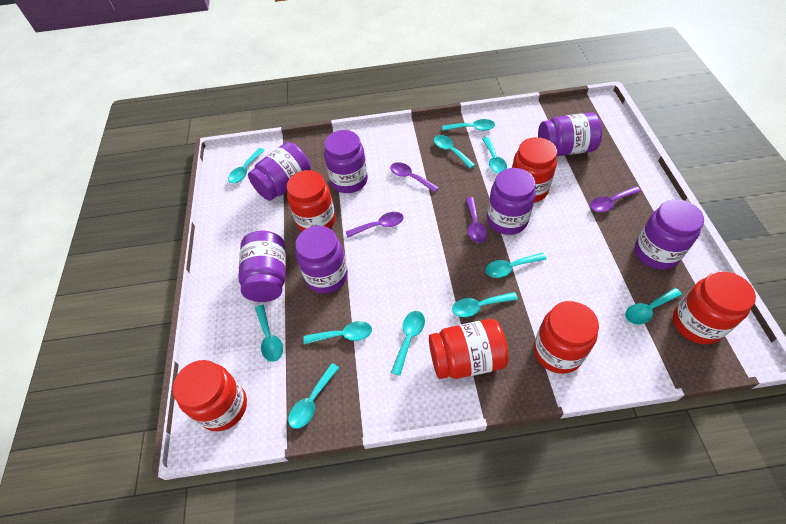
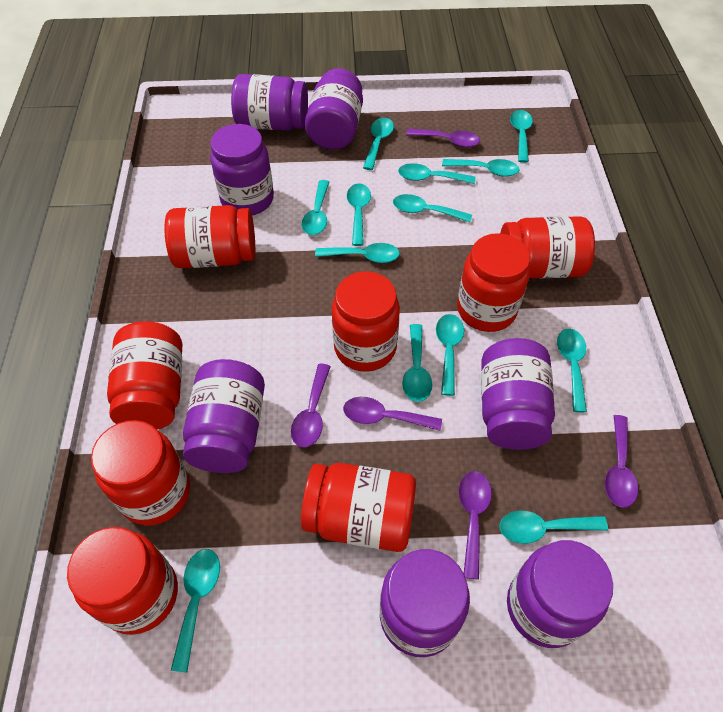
purple spoon: [346,212,404,238] [390,162,439,192] [466,197,487,243] [590,186,641,212] = 4 -> [291,364,331,447] [343,397,442,431] [406,129,480,147] [459,471,492,580] [605,415,638,507] = 5
red jar: [173,360,247,431] [287,170,336,231] [429,319,509,379] [512,137,557,203] [534,301,599,374] [673,271,756,345] = 6 -> [67,527,178,635] [91,420,190,526] [107,321,182,430] [165,205,255,268] [301,463,416,552] [332,271,400,372] [457,233,530,332] [500,216,595,278] = 8
turquoise spoon: [228,148,265,183] [255,305,283,362] [288,363,339,429] [303,321,372,344] [391,311,425,376] [434,135,475,169] [442,119,495,131] [452,292,518,317] [482,137,507,174] [485,253,547,278] [625,288,682,325] = 11 -> [171,549,220,673] [302,180,329,235] [315,243,400,263] [347,183,371,246] [363,118,394,170] [393,194,472,222] [398,163,475,184] [402,324,432,402] [436,314,464,396] [442,159,520,177] [499,511,608,544] [510,110,533,163] [557,328,587,413] = 13

